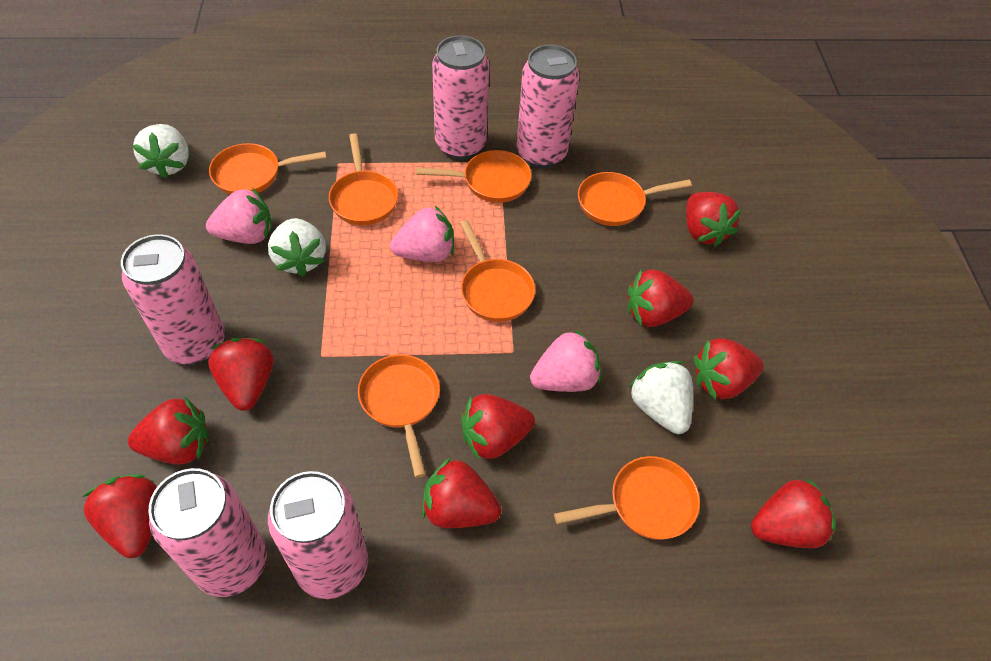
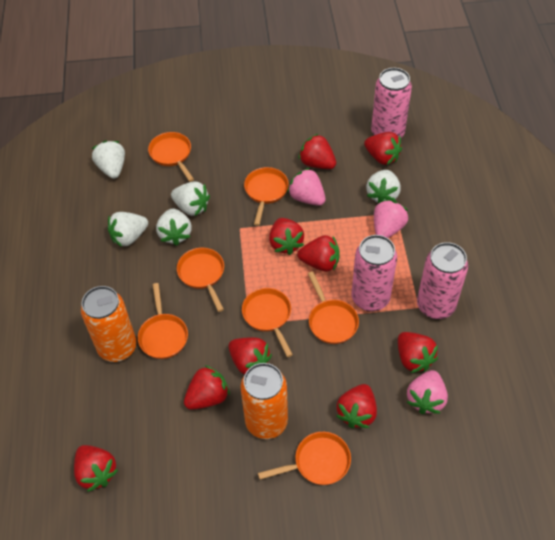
orange can: none = 0 -> [81,286,137,362] [241,363,288,439] = 2
pink can: [121,234,225,365] [148,468,267,597] [268,471,368,599] [432,35,489,160] [517,45,579,169] = 5 -> [352,235,397,312] [371,68,412,138] [417,242,468,319] = 3
white strawberry: [132,124,189,179] [268,218,326,277] [629,361,693,434] = 3 -> [92,141,125,179] [108,212,148,247] [156,208,192,246] [171,182,210,216] [366,170,401,204] = 5

